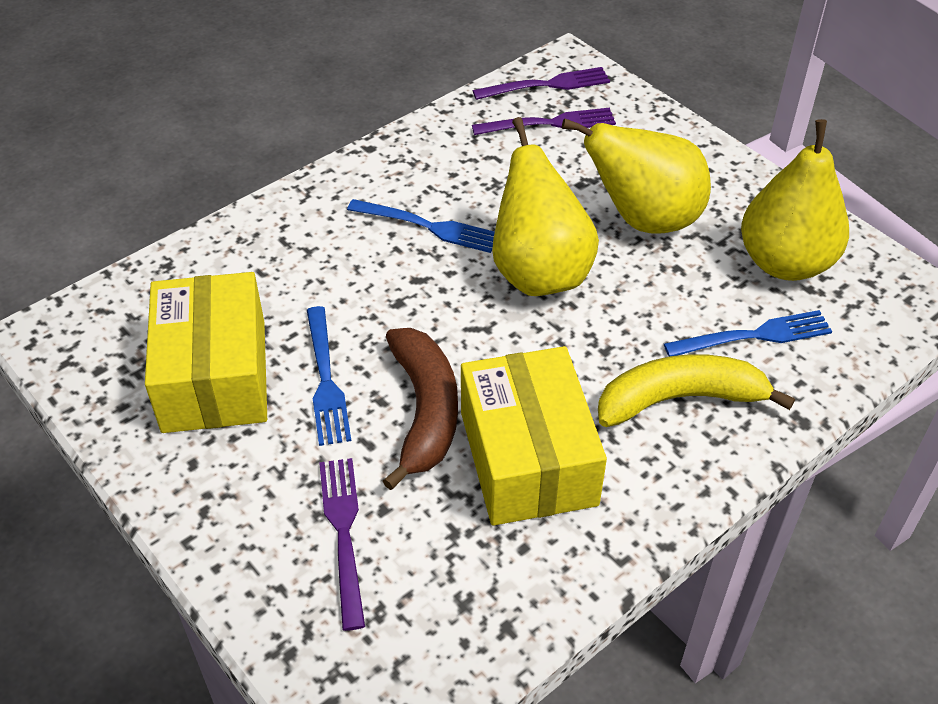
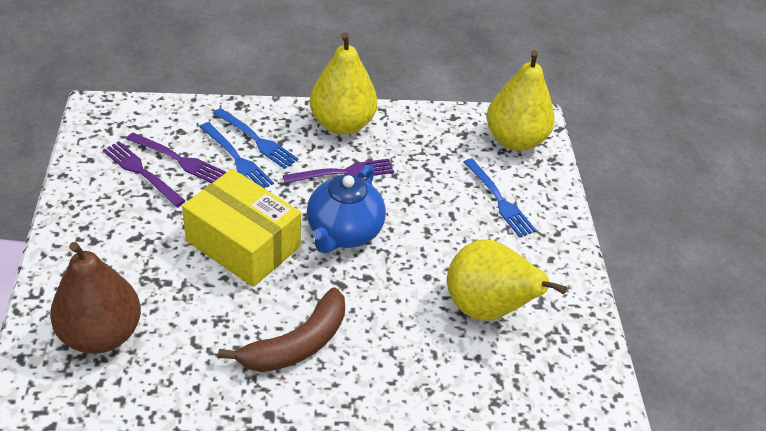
blue teapot: none = 0 -> [307,165,386,253] = 1
brown pear: none = 0 -> [50,242,141,354] = 1
yellow banana: [598,354,795,427] = 1 -> none = 0
yellow box: [145,272,267,433] [461,346,607,526] = 2 -> [182,169,301,287] = 1

